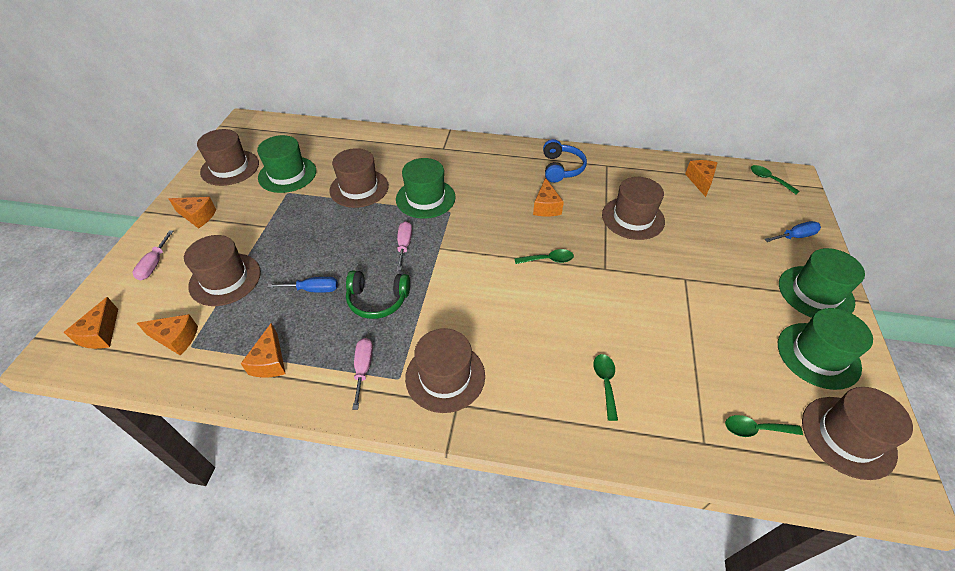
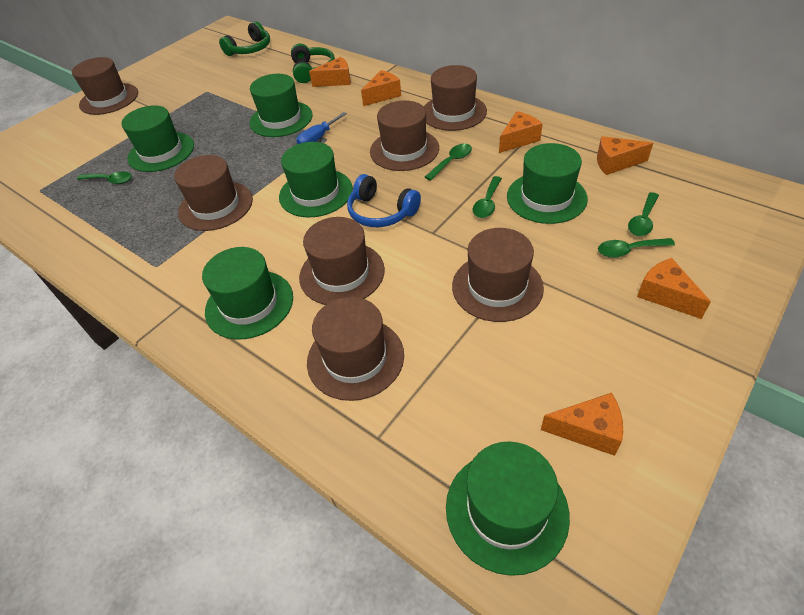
blue screwdriver: [267,277,338,293] [764,221,821,242] = 2 -> [296,112,347,144] = 1
brown hat: [184,235,261,306] [197,129,259,186] [330,148,389,208] [405,328,485,413] [602,177,665,240] [802,387,913,480] = 6 -> [72,57,138,115] [174,155,253,231] [299,217,385,305] [307,297,404,401] [370,100,439,171] [424,65,487,131] [452,228,544,322] = 7
green hat: [257,135,316,193] [396,158,456,219] [778,308,873,390] [779,248,865,318] = 4 -> [121,105,194,172] [202,247,293,340] [249,74,313,137] [279,142,353,218] [446,441,570,576] [507,143,588,224] = 6
green headphones: [346,270,410,319] = 1 -> [219,21,270,56] [291,43,335,83] = 2
green spoon: [514,249,574,264] [593,354,618,421] [725,415,803,437] [751,165,800,194] = 4 -> [77,171,132,184] [425,144,472,181] [473,176,502,218] [598,238,675,258] [628,192,659,236] = 5
pink screwdriver: [133,230,173,281] [352,338,373,410] [397,221,412,271] = 3 -> none = 0

